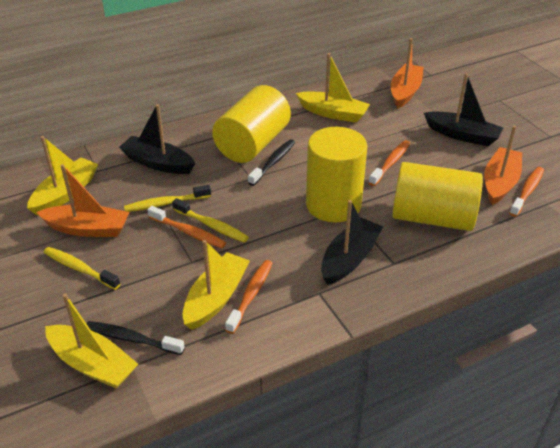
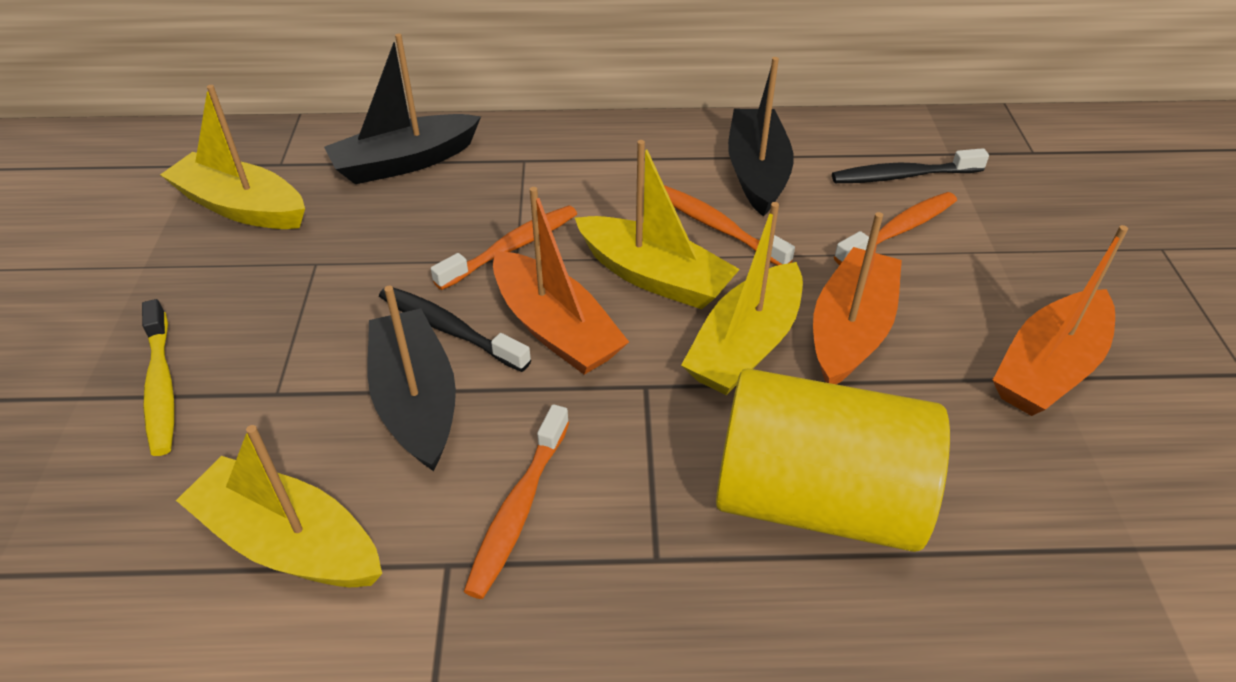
yellow cylinder: [212,85,291,163] [306,127,368,223] [392,162,483,231] = 3 -> [716,368,950,552] = 1
yellow toothbrush: [43,247,120,290] [124,185,211,212] [172,198,249,243] = 3 -> [142,299,174,456] = 1

